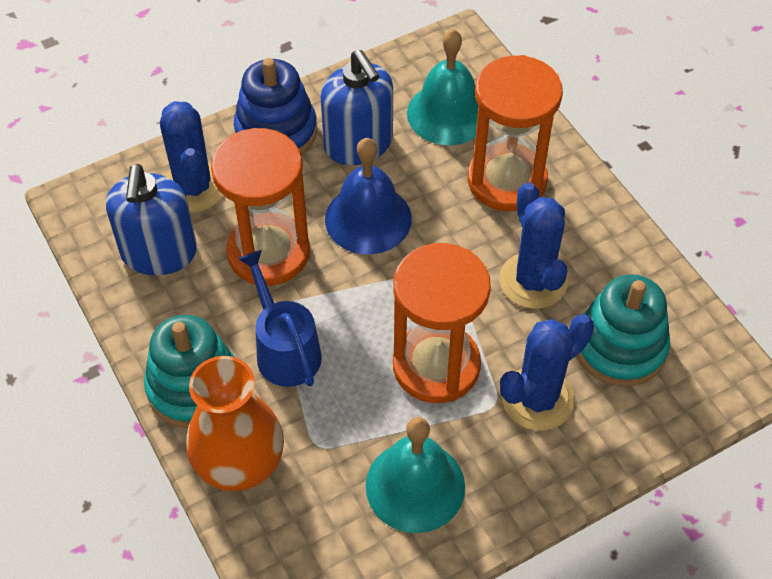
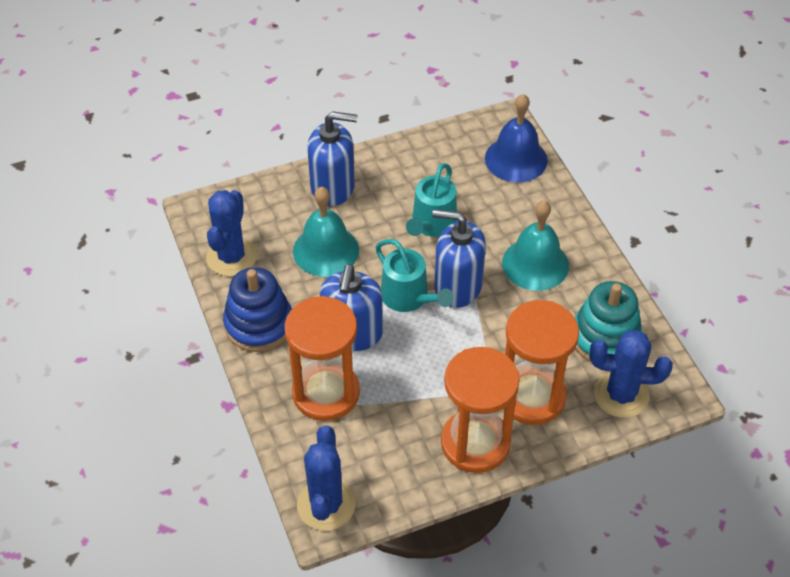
blue soap dispenser: [106,164,197,276] [321,50,393,165] = 2 -> [307,111,358,206] [320,264,383,351] [432,209,486,308] = 3
blue watering can: [239,250,322,387] = 1 -> none = 0
orange vase: [186,356,284,491] = 1 -> none = 0
turquoise stacking toy: [144,315,234,428] [577,274,670,386] = 2 -> [575,281,642,363] = 1
turquoise watering can: none = 0 -> [375,239,454,312] [406,163,457,237] = 2

